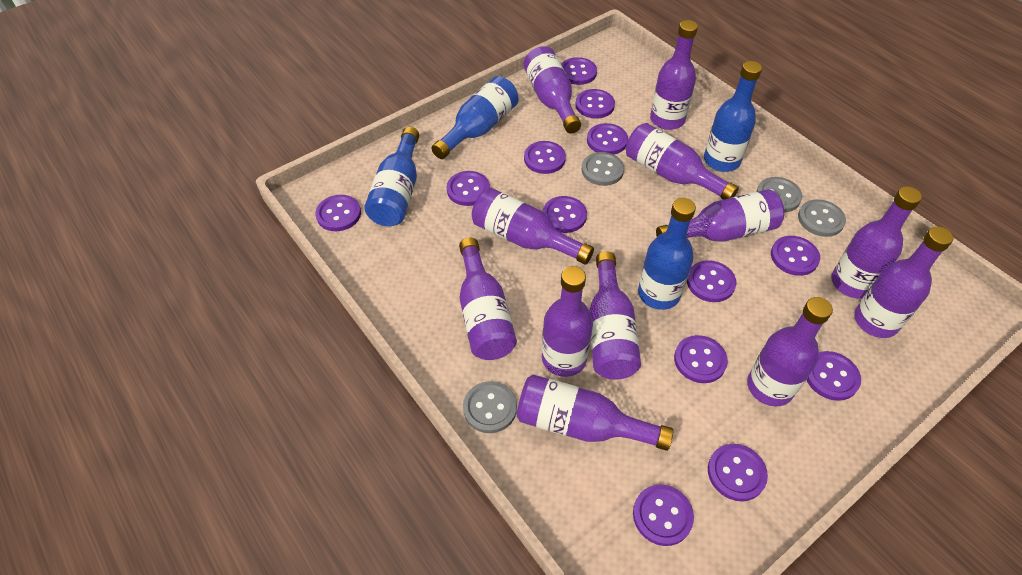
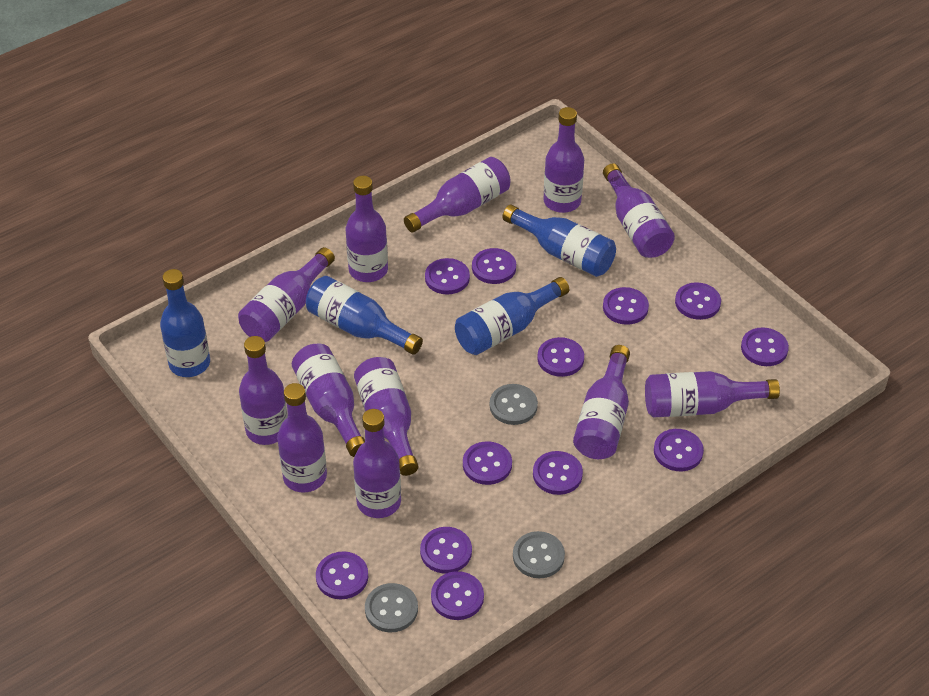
grey button: [463,381,517,433] [582,152,624,186] [756,177,803,212] [798,199,846,237] = 4 -> [365,583,418,632] [490,384,538,425] [513,531,565,578] = 3
purple button: [315,195,361,231] [447,171,490,206] [524,141,566,174] [543,196,587,233] [561,57,597,85] [575,89,615,119] [587,123,628,154] [633,485,694,546] [674,335,728,383] [687,260,736,302] [708,444,768,501] [771,236,820,276] [807,351,861,401] = 13 -> [316,551,368,600] [420,527,472,573] [425,258,470,295] [431,571,484,620] [463,441,512,485] [472,248,516,284] [533,451,583,495] [537,337,584,377] [603,287,649,325] [654,429,704,471] [675,282,721,320] [741,328,789,366] = 12

